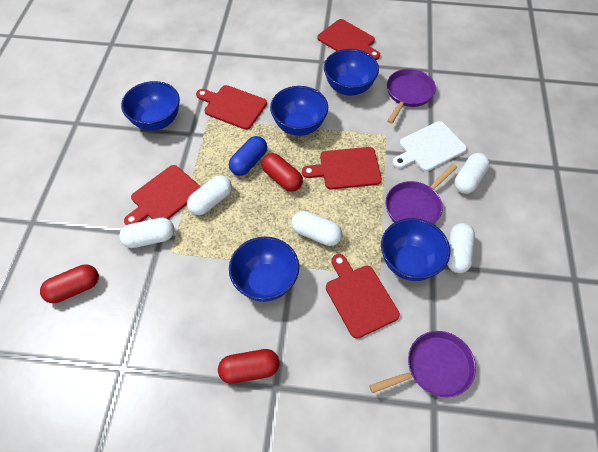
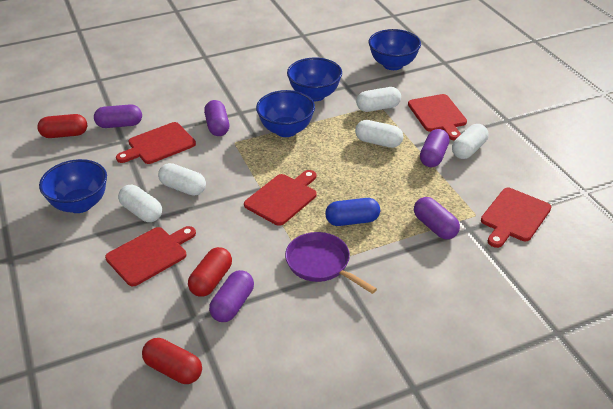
blue bowl: [121,81,180,131] [229,237,299,302] [270,86,328,136] [324,49,379,96] [381,218,450,281] = 5 -> [39,159,107,213] [256,90,315,137] [287,58,342,101] [369,29,421,70] = 4
purple capsule: none = 0 -> [94,104,142,128] [204,100,229,136] [209,270,254,322] [414,197,460,239] [420,129,450,167] = 5
purple pan: [369,331,476,397] [385,164,457,224] [387,69,436,124] = 3 -> [285,232,377,294] = 1
white cutting board: [393,121,467,171] = 1 -> none = 0

